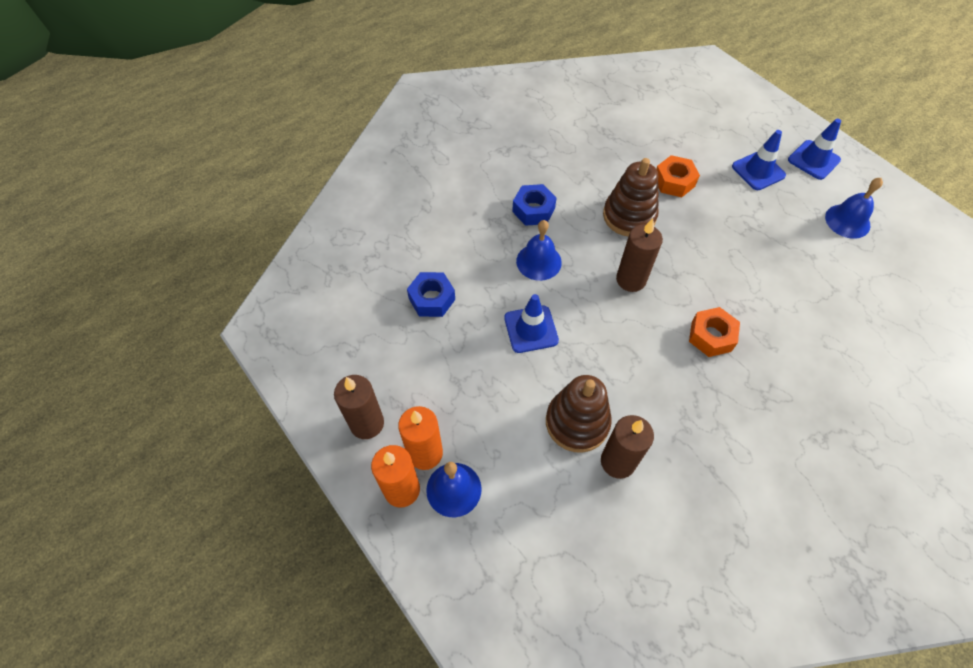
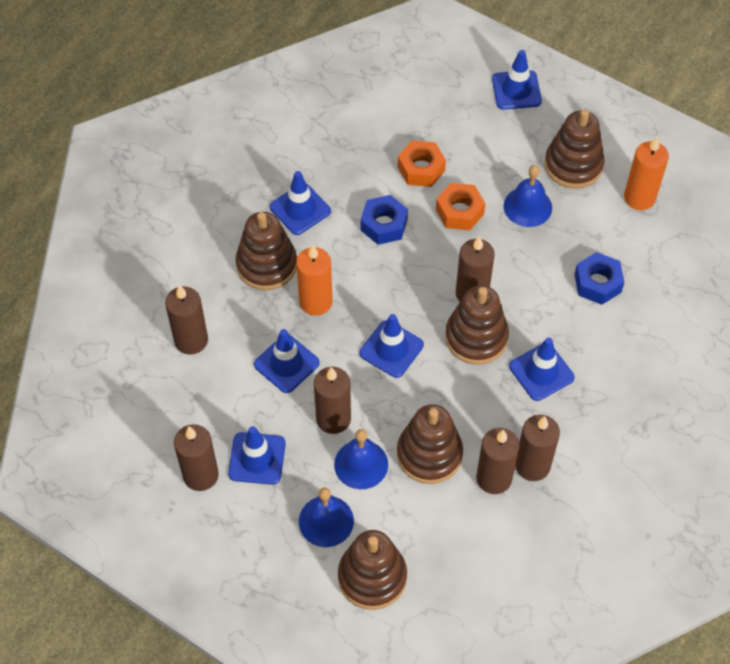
blue traffic cone: [504,294,559,353] [732,130,786,190] [788,119,841,180] = 3 -> [228,426,286,485] [254,329,320,393] [270,171,331,235] [360,314,424,378] [492,50,542,110] [509,337,575,401] = 6
brown candle: [334,375,384,439] [601,415,654,479] [616,218,663,292] = 3 -> [165,285,208,355] [174,424,219,491] [314,367,351,434] [456,236,495,301] [476,428,519,494] [515,414,560,481] = 6
brown stacking toy: [546,375,612,453] [603,158,659,237] = 2 -> [236,212,297,290] [338,530,407,610] [397,404,463,484] [445,285,509,365] [545,109,605,189] = 5

